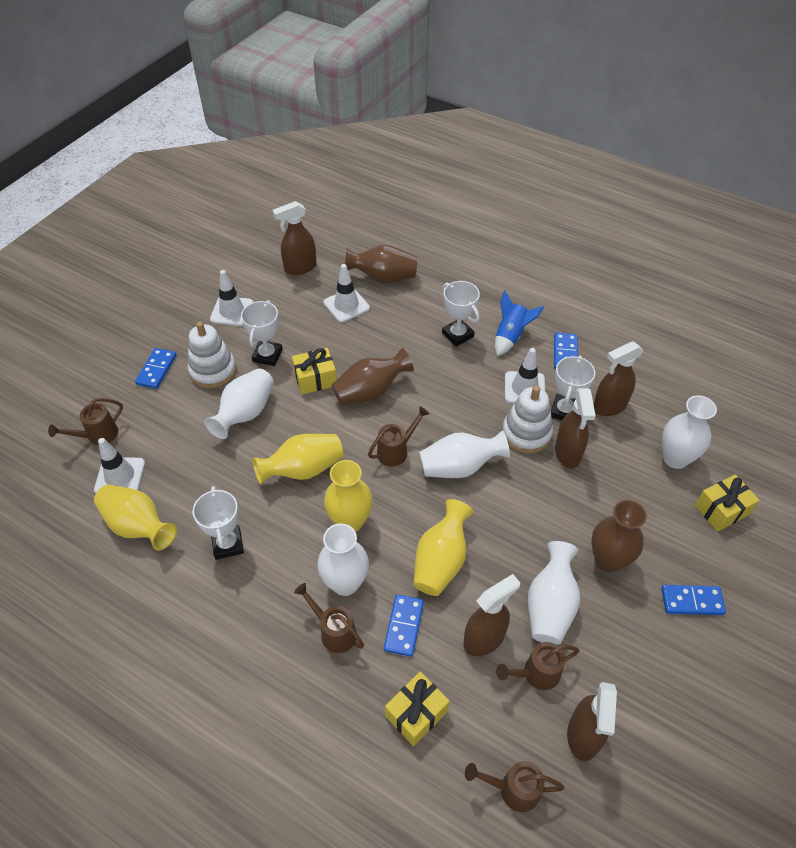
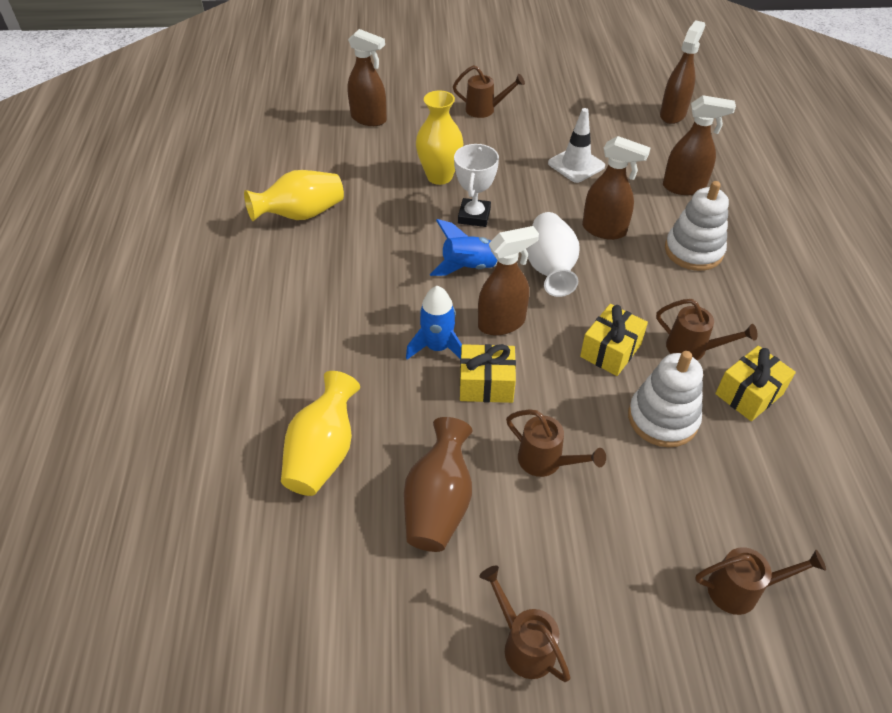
blue domino: [135,348,177,389] [384,594,424,657] [554,332,578,369] [661,585,726,615] = 4 -> none = 0
blue rocket: [495,290,544,356] = 1 -> [406,286,462,360] [430,219,498,276] = 2
brown vase: [332,348,414,406] [345,245,417,283] [591,500,647,573] = 3 -> [404,417,473,552] = 1
white traffic cone: [94,438,145,493] [210,270,253,326] [323,264,370,323] [505,348,545,404] = 4 -> [548,108,605,183] = 1
white trophy: [193,486,244,560] [241,300,283,366] [442,281,480,347] [551,355,595,420] = 4 -> [454,144,499,227] = 1
white vase: [204,369,274,439] [317,523,369,596] [419,430,510,478] [528,541,580,645] [662,396,717,469] = 5 -> [527,212,580,297] = 1
yellow vase: [94,484,177,551] [252,434,343,485] [324,460,373,532] [413,499,474,596] = 4 -> [244,170,344,221] [281,371,360,496] [416,90,463,185] = 3

